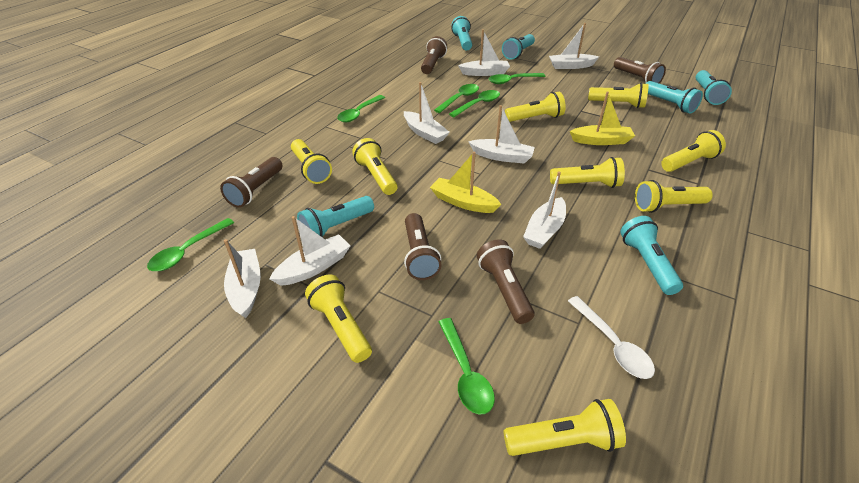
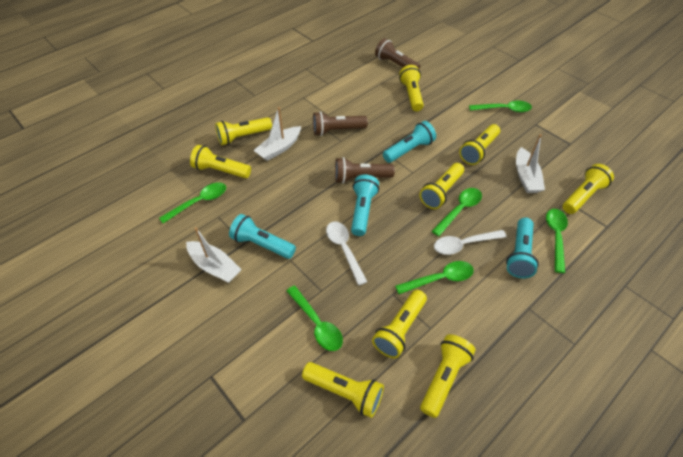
brown flashlight: [220,157,282,208] [404,213,442,280] [421,36,447,74] [477,239,534,324] [614,57,666,84] = 5 -> [313,111,368,136] [335,157,395,183] [375,38,420,69] = 3
turquoise flashlight: [297,196,374,237] [451,16,472,50] [502,34,535,60] [620,216,683,295] [645,81,703,114] [696,70,732,105] = 6 -> [229,214,296,259] [351,174,379,236] [383,121,436,163] [506,218,539,278] = 4
white boat: [224,239,261,318] [269,216,351,286] [404,82,450,144] [458,29,510,76] [468,105,535,164] [523,171,566,249] [549,23,599,69] = 7 -> [186,227,242,283] [253,107,301,161] [516,134,545,193] = 3
white spoon: [568,296,655,379] = 1 -> [326,221,367,285] [434,230,507,255] = 2
yellow boat: [430,152,502,213] [570,92,635,145] = 2 -> none = 0

